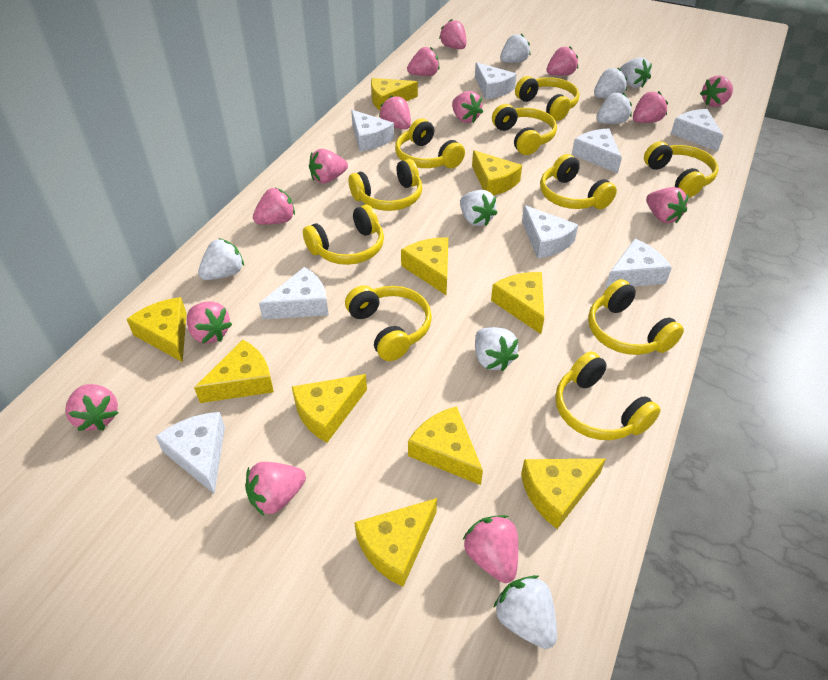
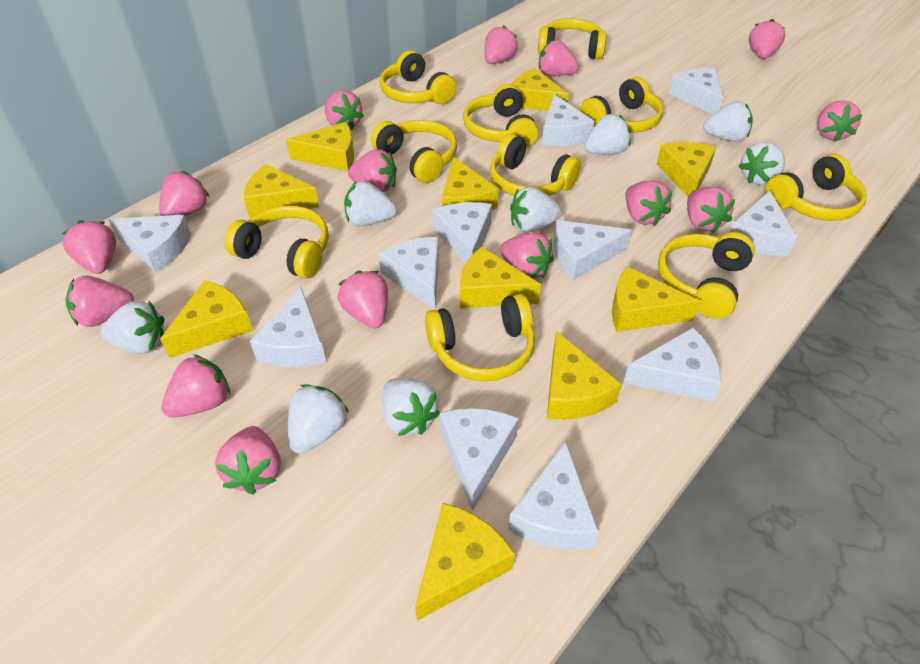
pink strawberry: [65,384,118,431] [187,301,232,343] [245,462,306,516] [253,188,295,225] [309,149,348,184] [379,95,411,129] [407,47,440,76] [439,19,466,49] [452,91,483,123] [463,515,518,583] [546,46,578,76] [633,91,668,123] [646,187,688,223] [700,75,733,107] = 14 -> [62,220,116,274] [65,276,134,327] [159,171,209,216] [161,354,230,418] [215,426,281,494] [325,90,364,130] [338,271,388,328] [348,149,397,192] [484,25,518,64] [500,232,554,279] [539,40,579,76] [625,180,672,226] [687,187,735,233] [749,19,785,59] [817,100,862,142] = 15
white cheese: [155,412,225,494] [259,267,329,319] [351,110,394,152] [475,62,517,99] [522,205,578,259] [572,128,622,173] [605,239,672,289] [671,109,723,151] = 8 -> [108,215,191,273] [250,287,326,367] [378,237,439,310] [432,202,492,263] [439,408,519,511] [508,441,599,550] [542,94,594,146] [554,220,631,280] [623,327,721,402] [669,68,723,114] [730,190,798,256] = 11

